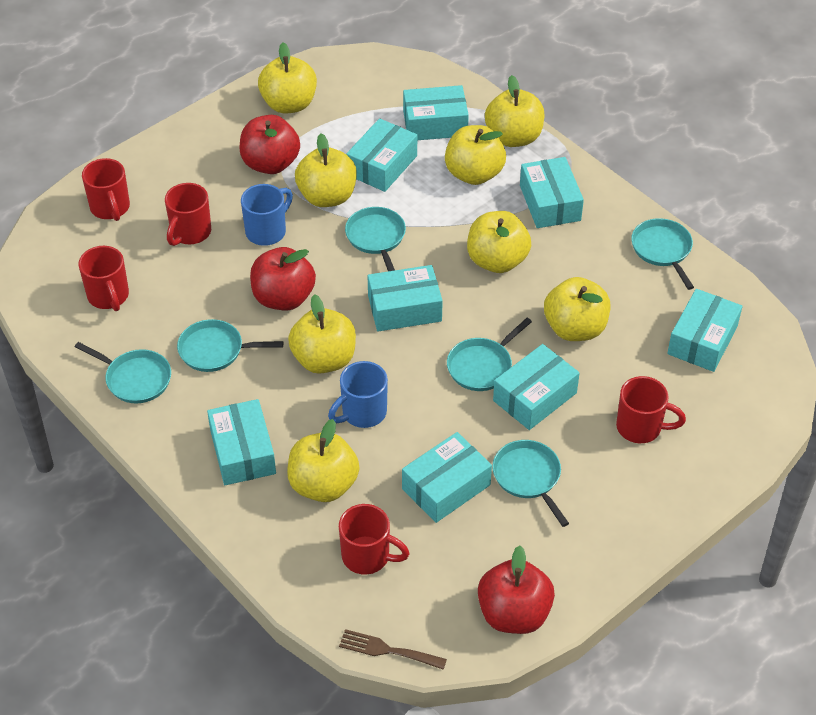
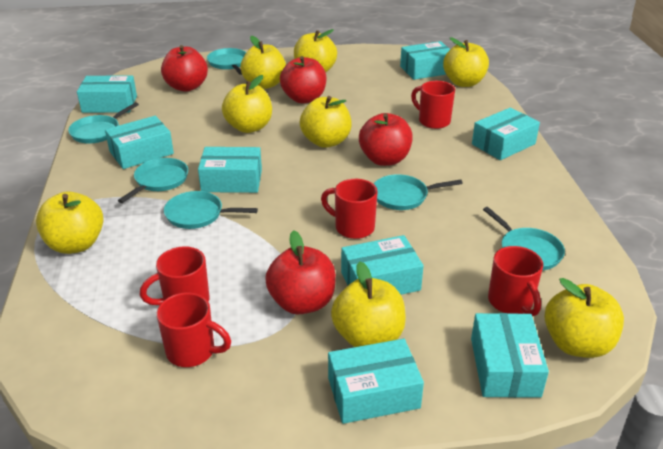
blue mug: [241,184,293,246] [328,361,388,428] = 2 -> none = 0
brown fork: [339,629,447,670] = 1 -> none = 0
red apple: [239,115,300,174] [250,247,316,311] [478,546,555,634] = 3 -> [161,45,208,92] [265,230,336,314] [280,56,327,103] [359,113,413,166] = 4

